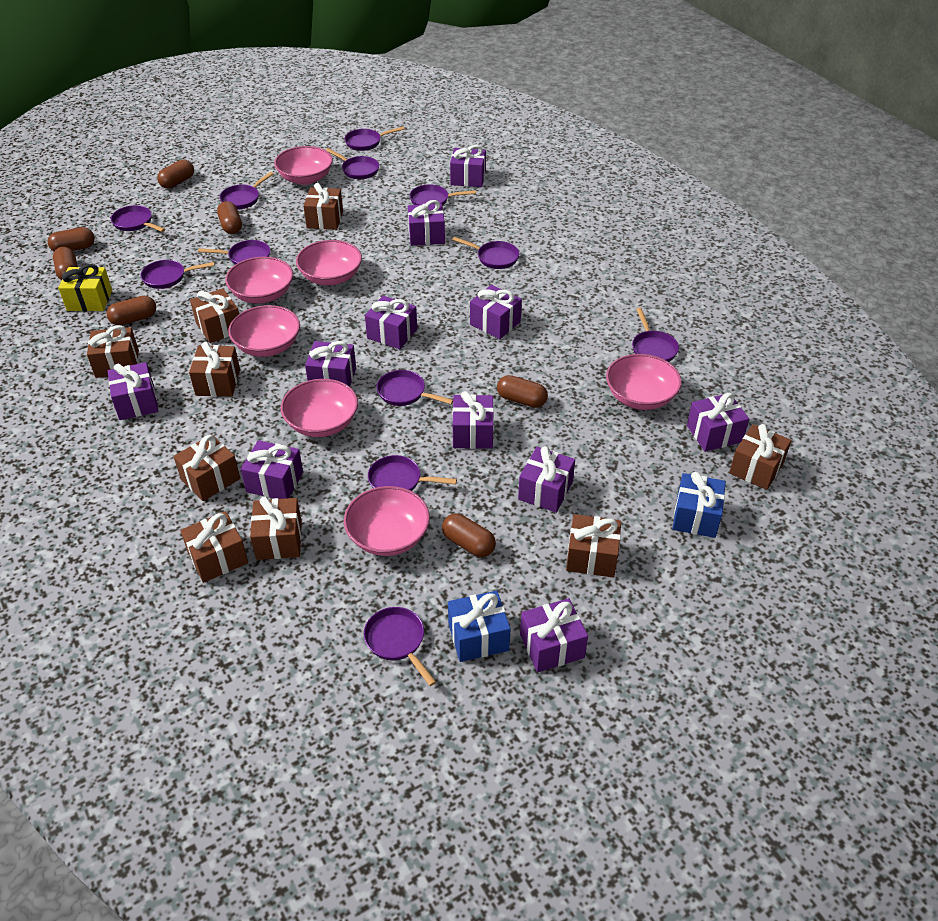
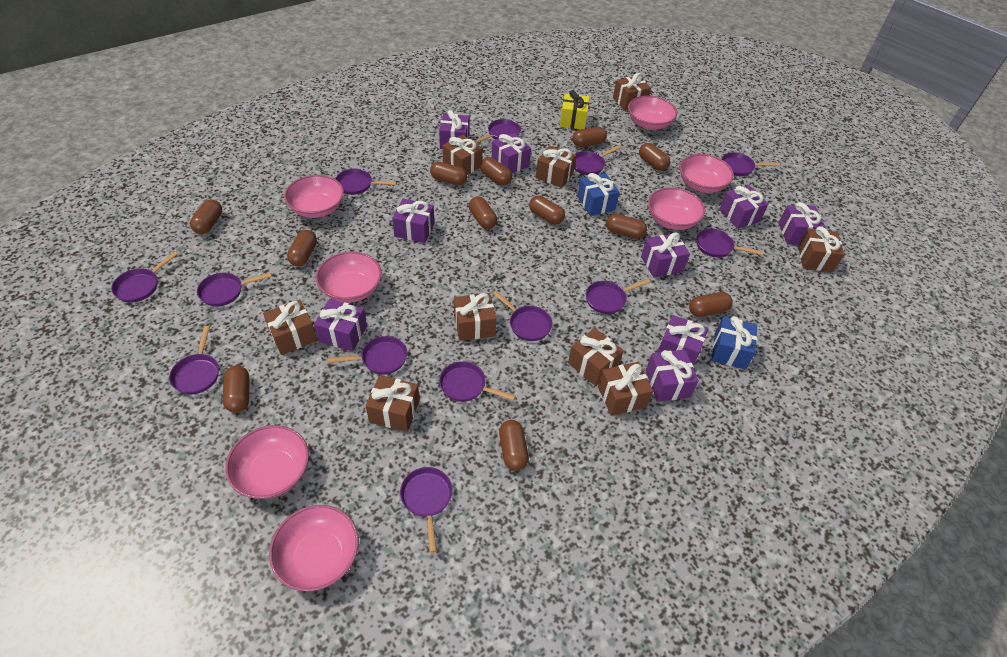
brown capsule: [47,227,95,251] [53,247,78,280] [107,296,156,325] [157,159,194,189] [217,201,242,234] [442,514,496,557] [497,375,548,408] = 7 -> [190,199,222,234] [223,365,249,413] [287,230,317,266] [430,162,467,186] [469,196,497,229] [480,157,512,185] [499,420,529,471] [529,196,565,224] [572,127,607,147] [606,214,647,239] [639,143,670,171] [689,292,733,317] = 12
purple gift: [108,362,158,420] [241,440,303,499] [305,341,356,387] [365,296,417,349] [408,200,445,246] [450,145,486,187] [452,391,494,449] [470,285,522,339] [518,446,575,513] [520,598,588,672] [687,393,749,452] = 11 -> [314,299,367,351] [392,199,434,243] [439,110,469,149] [492,133,531,173] [641,233,690,278] [646,350,699,402] [657,315,708,366] [719,185,768,229] [778,202,825,245] = 9
purple pan: [111,205,165,232] [141,260,215,289] [198,240,270,265] [220,172,274,209] [326,148,379,179] [345,127,404,151] [364,607,436,686] [368,455,457,491] [377,370,453,406] [409,185,476,206] [452,237,519,269] [632,308,679,362] = 12 -> [111,251,178,302] [169,326,219,395] [197,273,272,307] [328,336,407,375] [335,169,397,195] [400,467,453,553] [439,361,516,402] [474,119,521,143] [492,291,553,341] [574,145,621,175] [586,279,650,314] [696,228,763,258] [721,152,780,176] = 13

